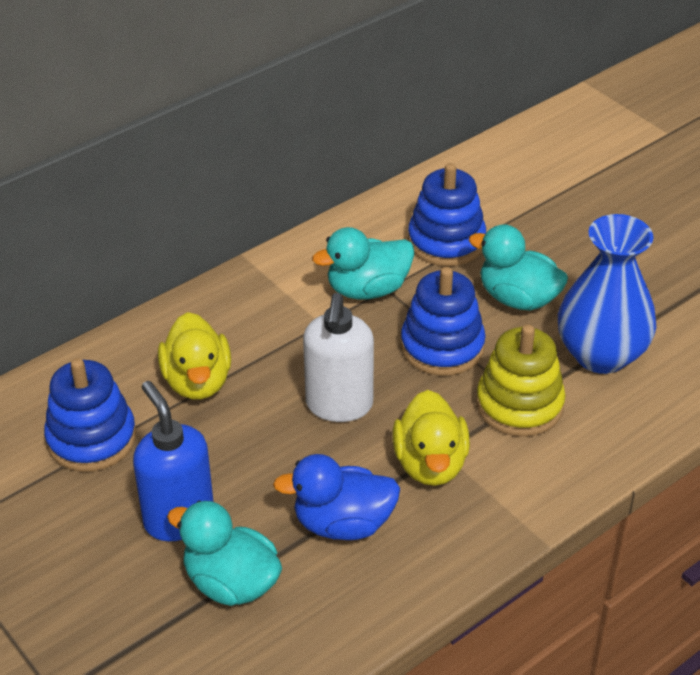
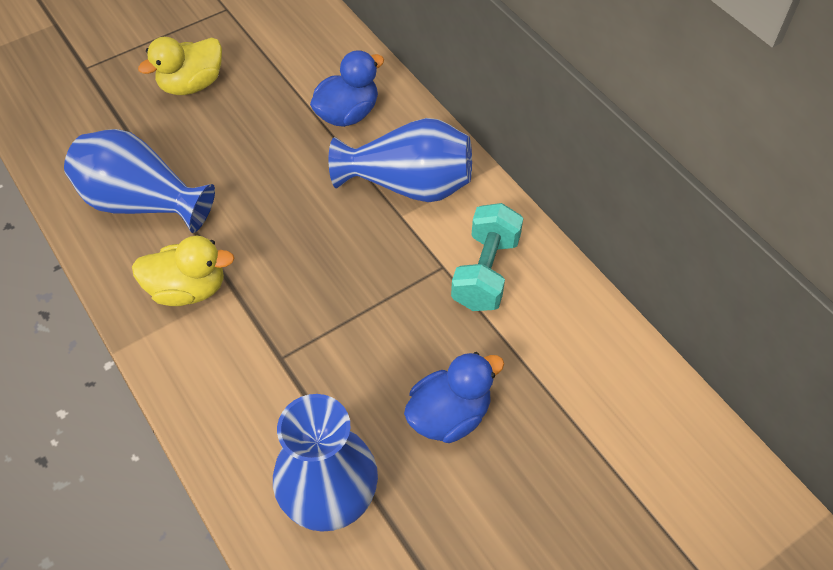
blue duck: [273,454,400,540] = 1 -> [310,50,384,127] [404,352,504,443] = 2
blue soap dispenser: [133,381,214,541] = 1 -> none = 0
blue stacking toy: [44,358,136,472] [401,267,486,376] [408,163,486,266] = 3 -> none = 0
blue vase: [558,214,657,374] = 1 -> [64,129,215,233] [273,394,378,532] [329,118,472,202] = 3
turquoise duck: [167,501,282,606] [312,227,414,299] [469,224,568,311] = 3 -> none = 0
turquoise dumbbell: none = 0 -> [451,203,523,311] = 1
white soap dispenser: [303,293,374,422] = 1 -> none = 0
yellow stacking toy: [476,324,566,437] = 1 -> none = 0

